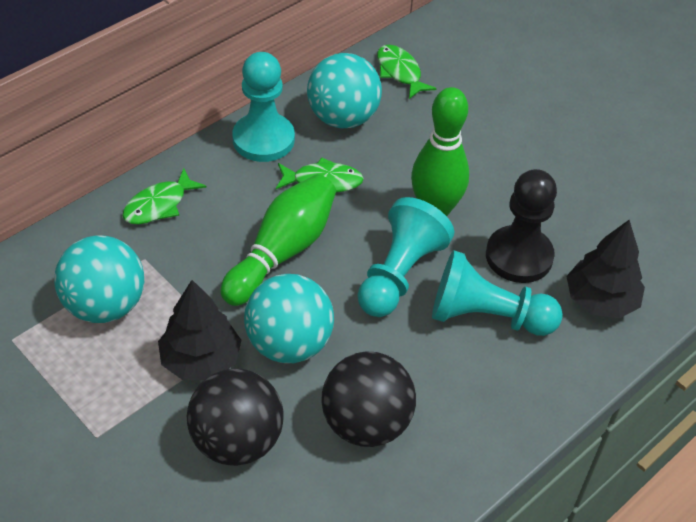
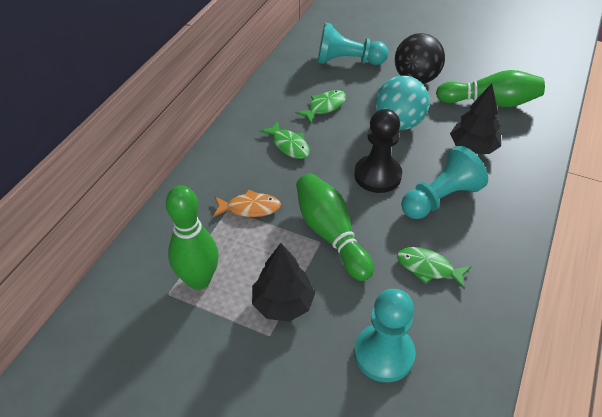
black ball: [187,368,284,466] [321,351,416,447] = 2 -> [395,33,445,84] = 1
green bowling pin: [220,174,336,306] [411,87,469,216] = 2 -> [166,186,219,290] [296,173,374,281] [436,70,545,107] = 3
orange fish: none = 0 -> [213,190,281,217] = 1
turquoise ball: [54,235,144,323] [244,274,334,363] [307,53,382,129] = 3 -> [375,75,430,130] = 1

